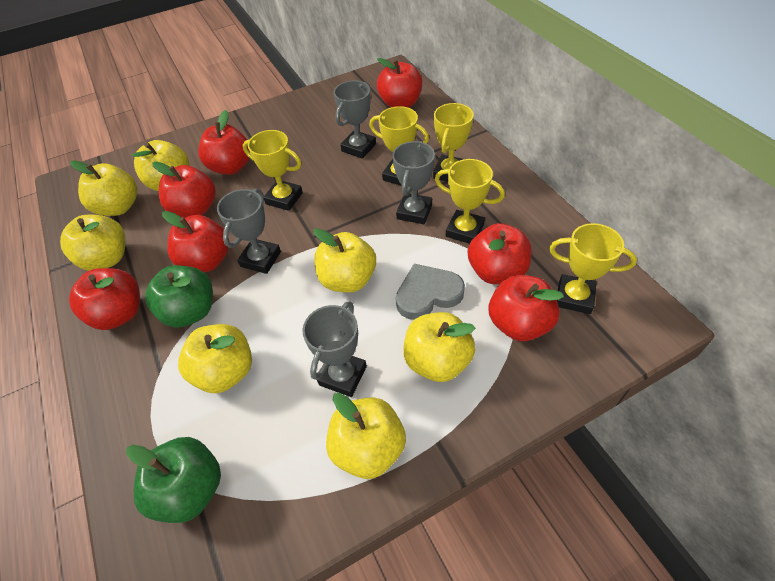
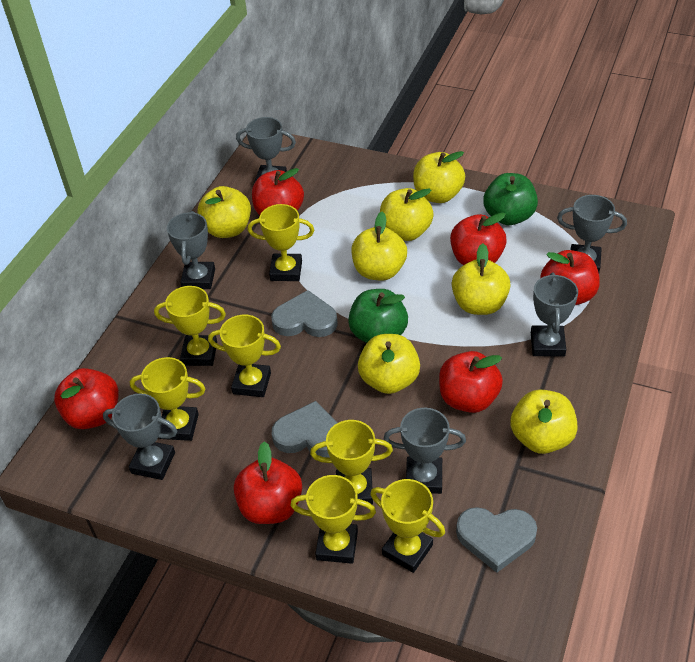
grey heart: [396,264,465,320] = 1 -> [271,290,338,337] [272,401,338,457] [456,507,537,573] = 3
grey trophy: [217,188,281,274] [302,301,367,397] [334,80,376,159] [392,141,435,224] = 4 -> [103,394,177,480] [167,211,215,289] [236,117,296,182] [384,408,466,494] [531,273,578,357] [557,195,627,273] = 6
red apple: [69,268,140,330] [152,161,216,218] [162,211,229,272] [198,110,250,175] [377,58,422,108] [468,223,531,284] [488,275,564,341] = 7 -> [54,368,119,429] [234,442,302,524] [252,168,304,215] [439,351,503,413] [450,212,507,265] [540,250,600,305] = 6
yellow trophy: [243,130,303,211] [369,106,429,186] [433,103,474,182] [435,159,505,244] [549,223,637,314] = 5 -> [130,357,206,441] [154,286,226,366] [208,315,281,397] [248,204,314,281] [290,475,376,564] [310,420,393,504] [370,479,445,573] = 7

